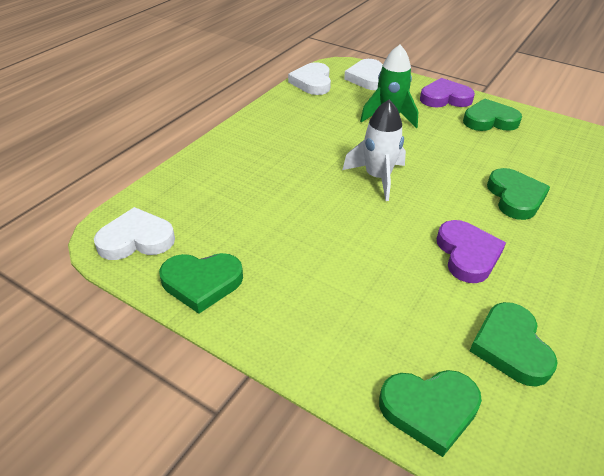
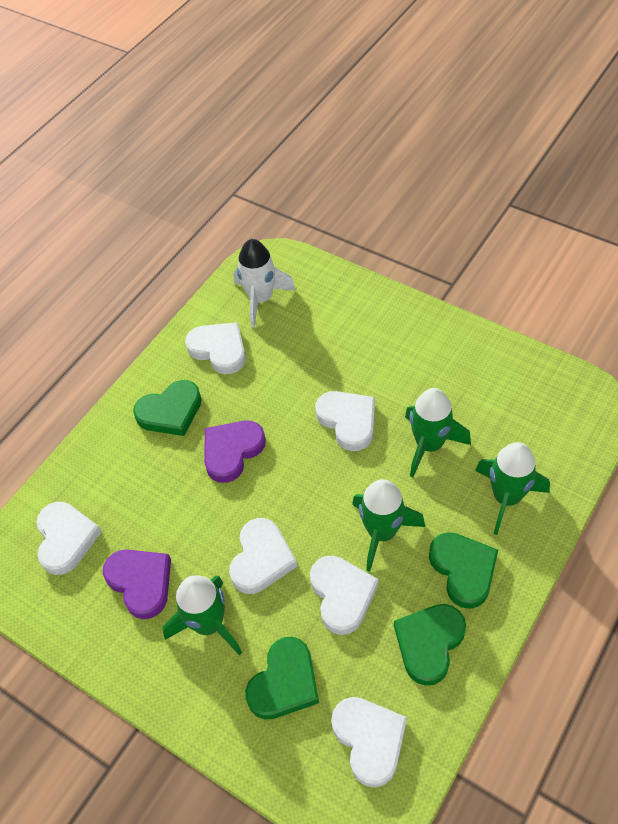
green heart: [159,253,243,314] [379,370,482,457] [463,99,522,131] [470,302,558,387] [487,168,550,220] = 5 -> [133,380,202,436] [245,637,319,720] [394,604,466,686] [429,532,498,609] = 4
green rocket: [360,45,418,128] = 1 -> [162,575,242,656] [352,479,425,572] [405,388,471,478] [475,442,550,535] = 4
white heart: [94,207,175,260] [288,62,331,95] [344,59,383,90] = 3 -> [36,502,102,575] [185,322,246,374] [229,518,298,594] [310,556,379,635] [315,391,375,451] [331,697,407,787] = 6

